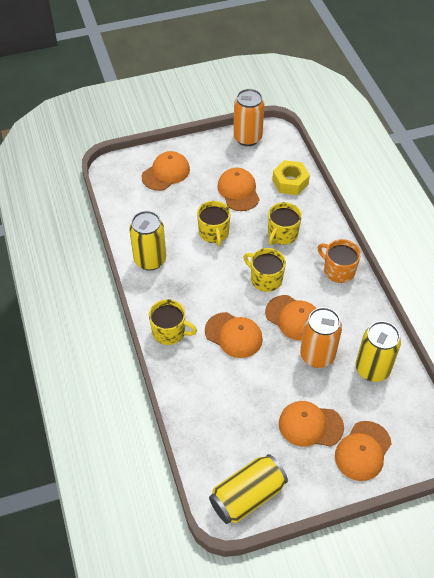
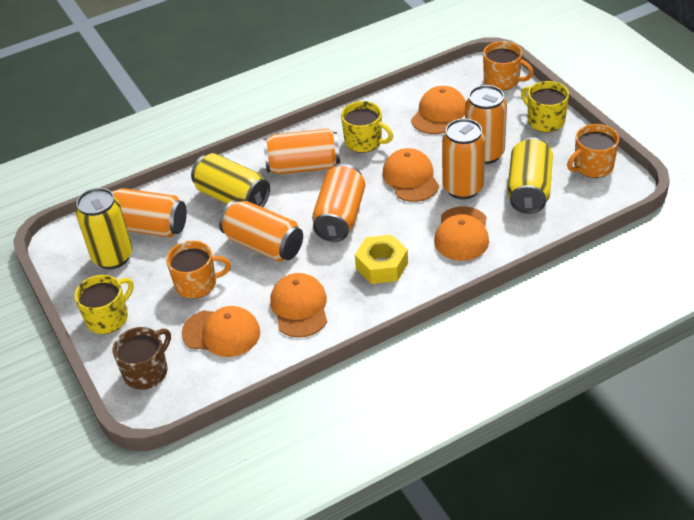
brown mug: none = 0 -> [113,327,171,390] = 1
orange can: [233,89,264,146] [300,307,342,368] = 2 -> [110,188,187,238] [219,200,303,262] [263,129,340,174] [312,164,365,242] [442,118,485,199] [465,85,507,164] = 6
orange cap: [142,151,190,191] [205,312,263,358] [217,168,259,211] [265,295,317,341] [279,401,344,447] [335,421,392,481] = 6 -> [182,306,260,357] [270,273,327,338] [382,148,439,202] [411,86,466,134] [434,206,489,261] = 5
orange mug: [318,239,361,283] = 1 -> [166,241,231,299] [483,41,534,90] [567,124,619,178] = 3
yellow mug: [149,299,197,345] [197,201,231,246] [243,248,286,292] [268,202,302,245] = 4 -> [74,275,134,334] [341,101,393,153] [521,81,569,132] = 3

